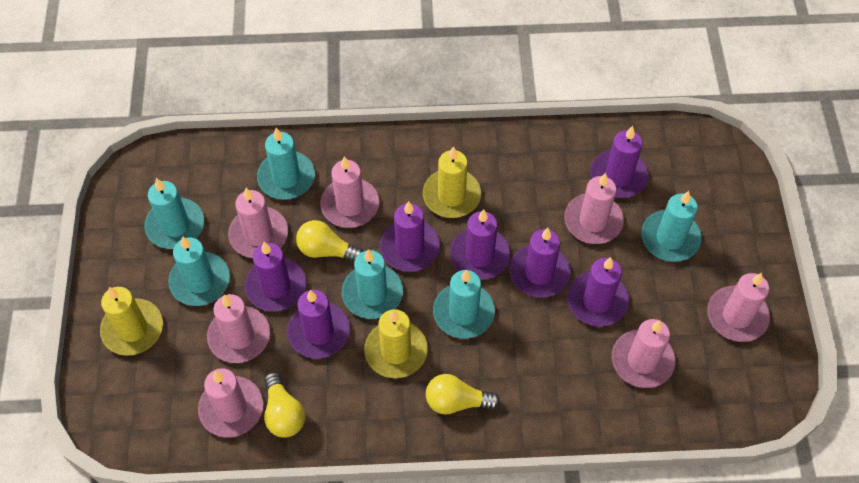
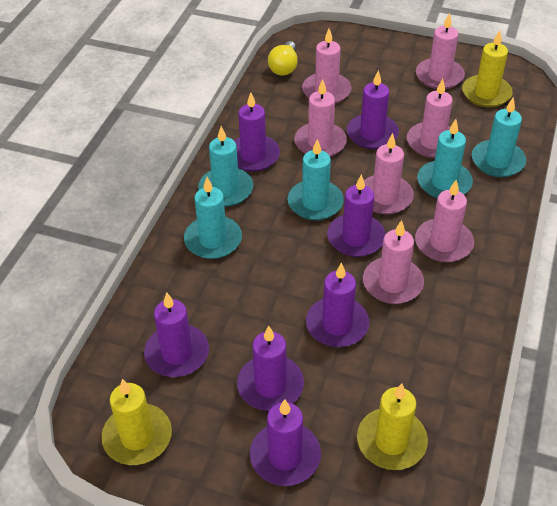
turquoise candle: [144,178,204,249] [168,236,230,306] [257,128,315,200] [342,250,403,319] [433,269,495,339] [641,191,702,262] = 6 -> [184,177,242,259] [198,126,253,207] [288,139,344,220] [417,119,473,198] [472,97,526,177] = 5
yellow light bulb: [264,372,305,438] [296,220,363,262] [426,374,500,415] = 3 -> [268,41,298,76] = 1

